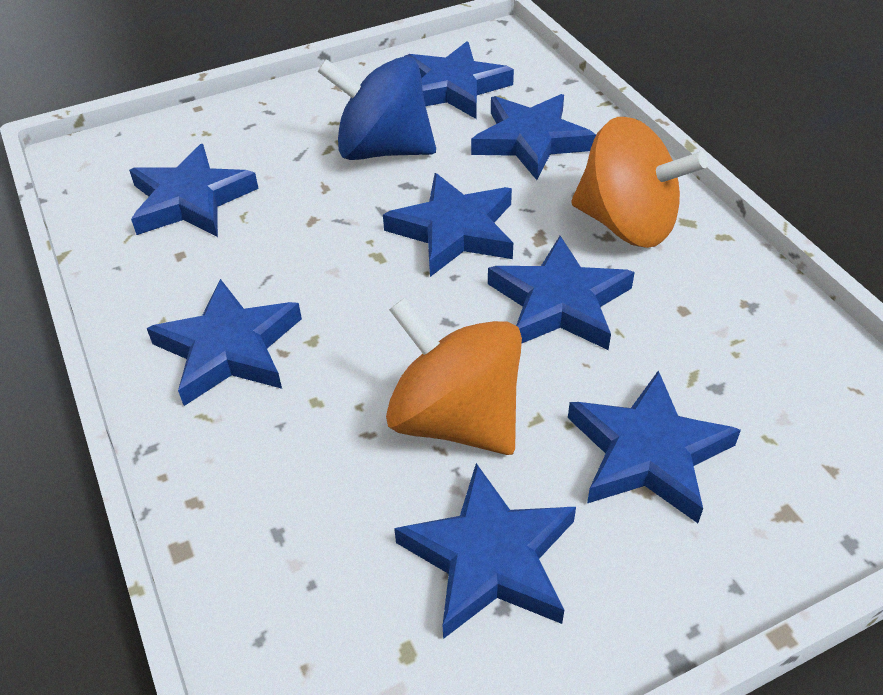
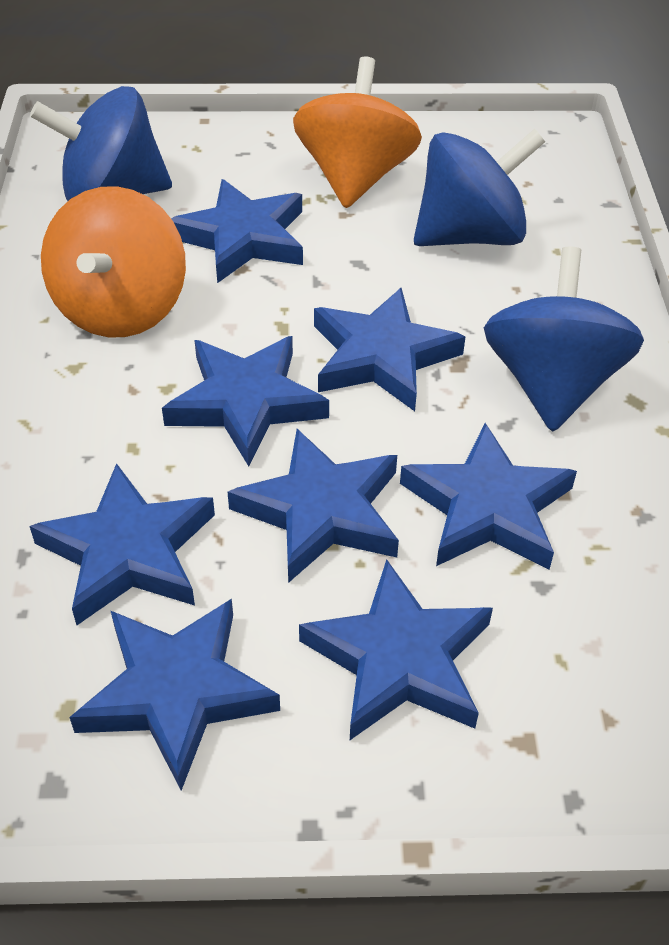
blue spinning top: [317,56,436,160] = 1 -> [30,86,172,201] [414,129,545,246] [484,247,644,432] = 3

